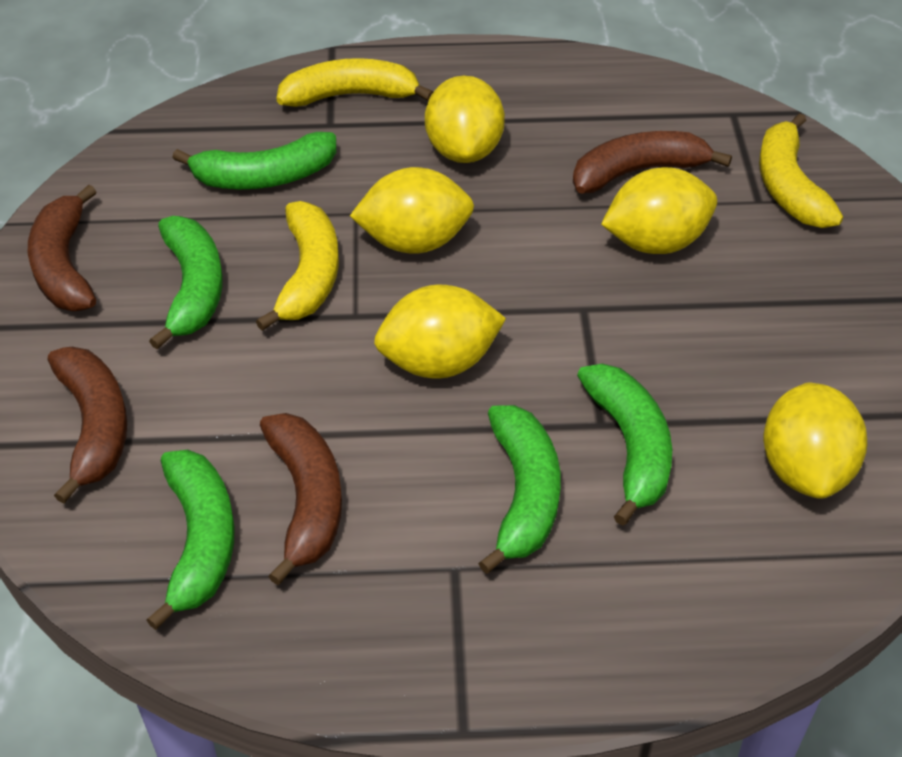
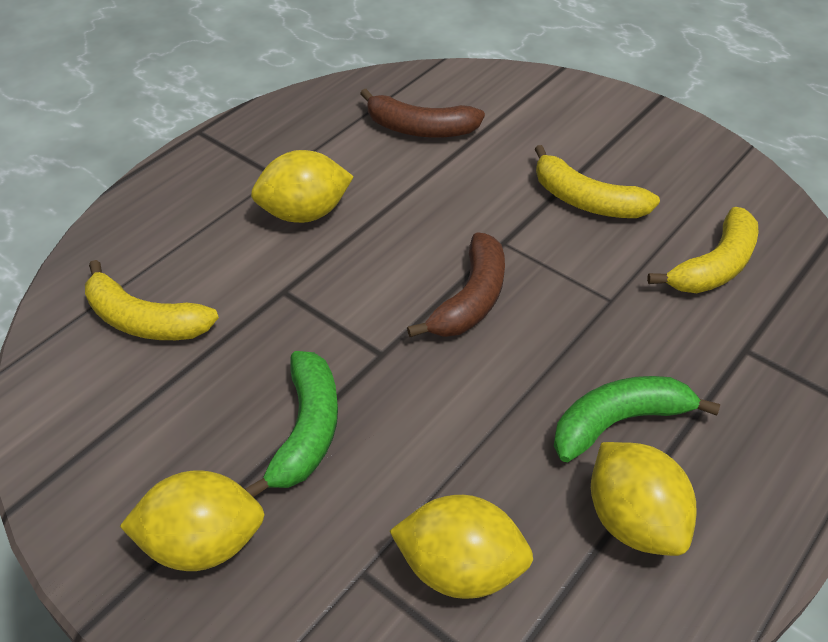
brown banana: [28,185,97,311] [48,347,127,504] [260,413,342,585] [573,131,732,194] = 4 -> [360,89,485,138] [407,232,505,337] = 2
green banana: [146,450,235,630] [149,216,223,349] [172,132,336,189] [478,405,561,574] [577,364,672,526] = 5 -> [245,351,338,497] [554,376,720,462] = 2
yellow lemon: [350,167,474,254] [374,284,506,379] [425,76,505,163] [601,167,717,254] [763,382,867,499] = 5 -> [120,471,265,571] [251,150,354,223] [389,495,533,599] [591,442,696,556] = 4

